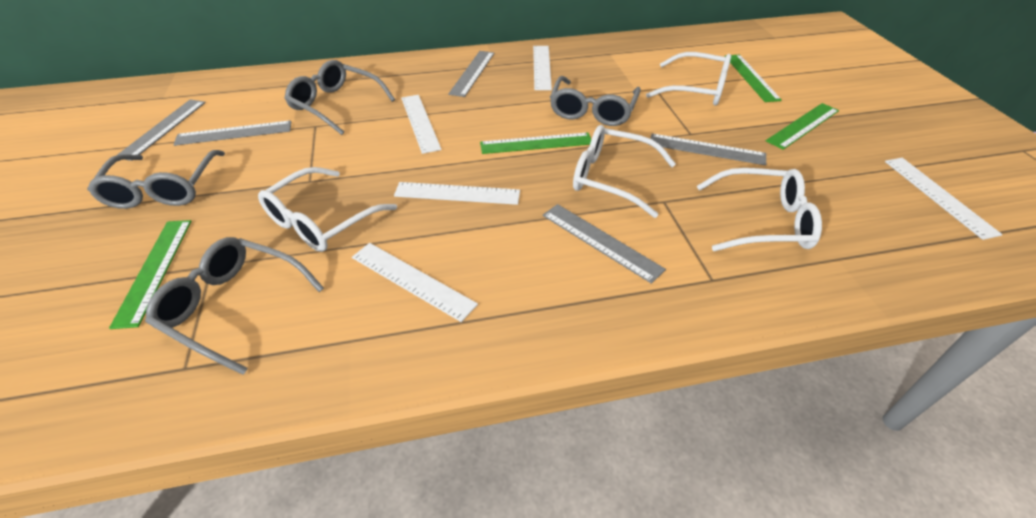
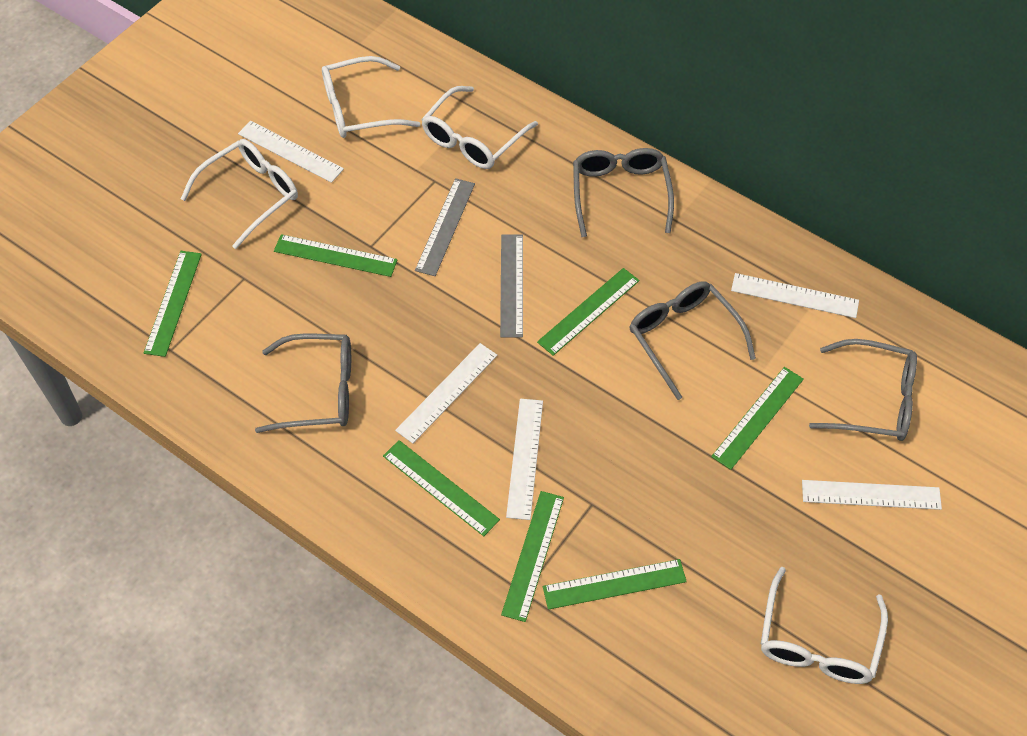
green ruler: [109,220,192,329] [480,133,591,154] [725,55,782,102] [766,103,839,150] = 4 -> [144,251,202,357] [274,234,398,277] [383,440,500,536] [501,491,564,622] [537,268,640,356] [543,559,687,610] [711,367,804,470] = 7
grey ruler: [117,99,206,161] [173,120,291,146] [448,51,494,97] [543,204,666,284] [650,134,766,165] = 5 -> [415,178,475,276] [500,234,523,338] = 2

